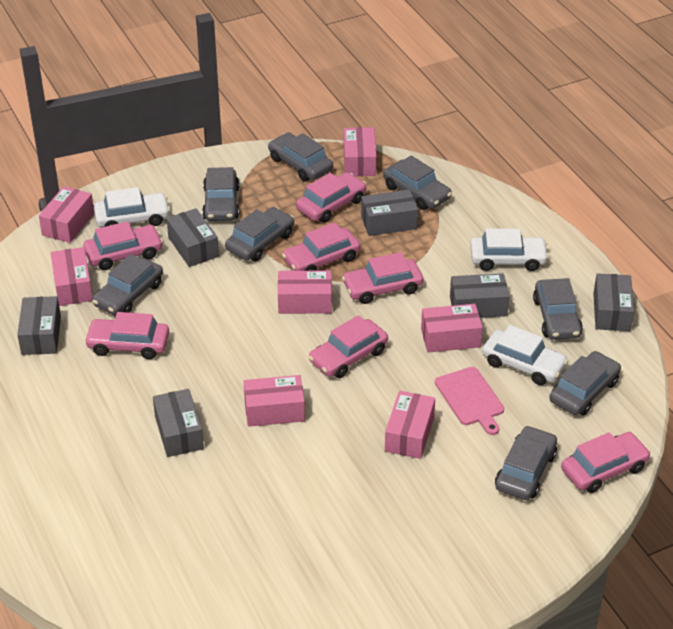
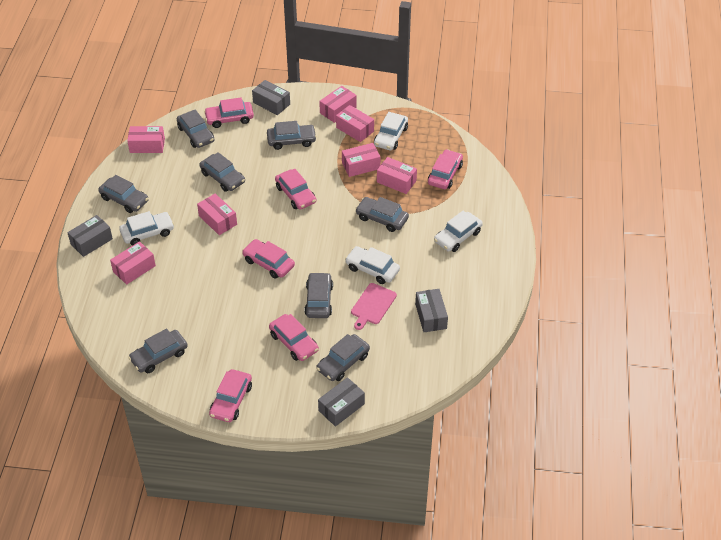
grey box: [17,296,61,355] [153,389,204,457] [167,208,219,267] [361,189,418,236] [450,273,509,318] [593,273,634,331] = 6 -> [67,215,113,257] [252,80,290,115] [318,377,365,426] [415,289,448,332] = 4
pink car: [83,221,163,270] [84,312,169,359] [282,222,361,271] [296,172,366,223] [309,315,388,378] [342,252,423,304] [561,432,651,493] = 7 -> [204,97,254,128] [209,369,252,422] [242,239,295,279] [269,314,319,361] [275,169,316,210] [428,149,463,189] = 6
white car: [94,187,170,227] [470,228,549,271] [482,325,568,385] = 3 -> [119,211,174,246] [345,246,400,284] [374,112,408,150] [434,211,483,252] = 4

